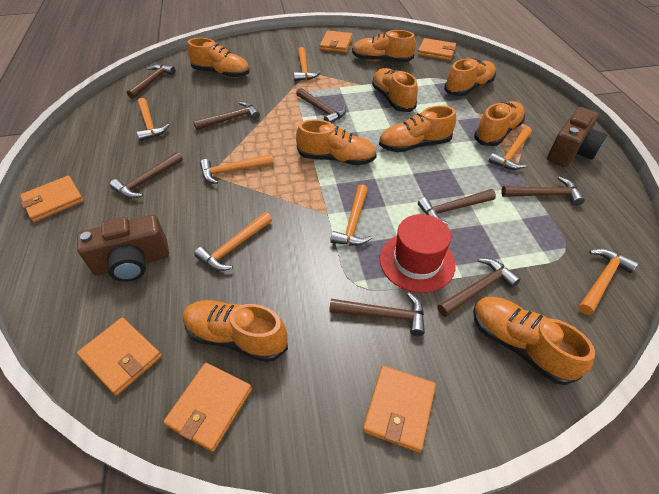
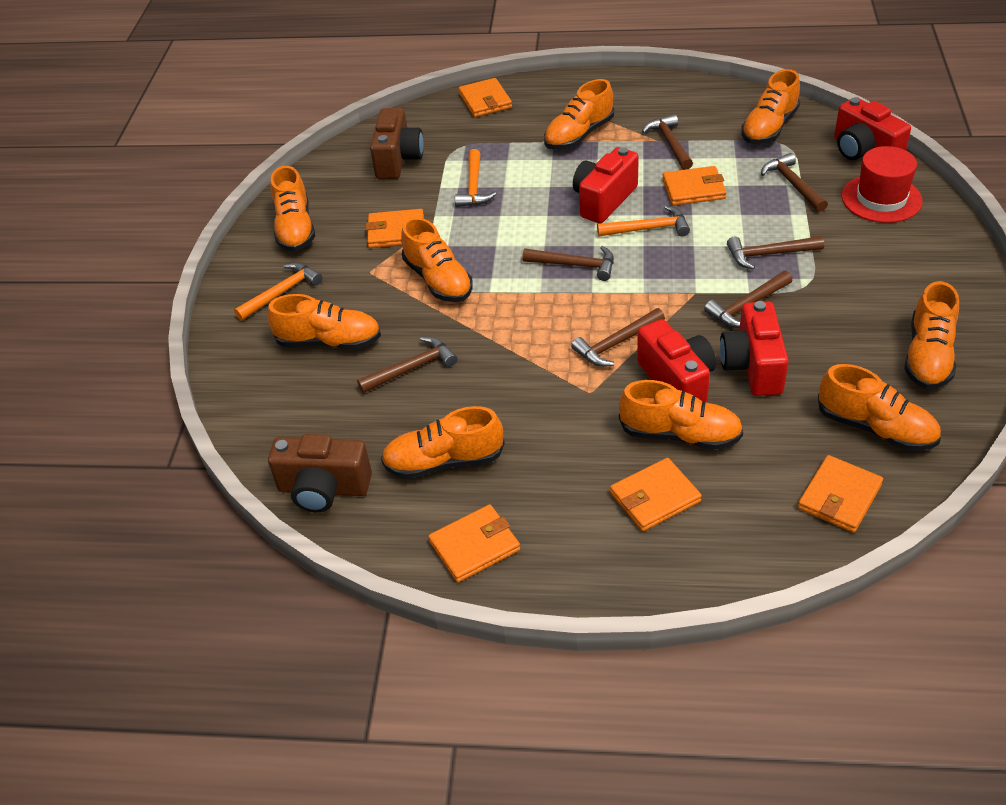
brown hammer: [110,152,183,198] [127,64,175,99] [193,102,260,130] [296,88,346,123] [329,293,425,336] [418,189,496,225] [437,258,521,317] [501,176,585,206] = 8 -> [357,337,457,393] [522,246,614,281] [571,308,665,367] [642,114,693,170] [704,271,793,328] [727,236,824,269] [761,153,828,212] = 7
orange hammer: [137,98,169,141] [194,212,272,271] [200,154,274,184] [294,47,321,81] [330,184,372,246] [489,126,532,170] [578,249,639,315] = 7 -> [234,262,322,321] [455,149,497,207] [597,205,690,236] = 3
red camera: none = 0 -> [573,147,639,223] [637,319,716,403] [720,301,789,396] [834,97,911,160] = 4

